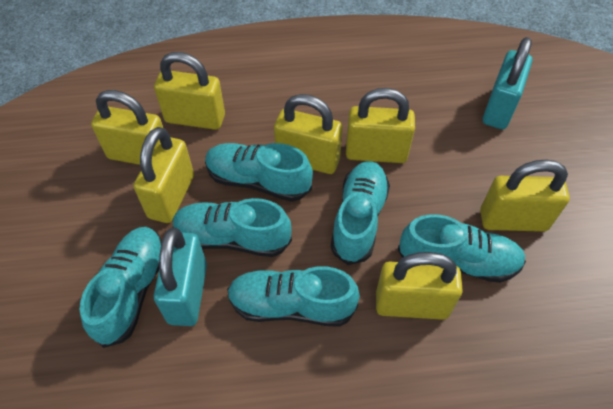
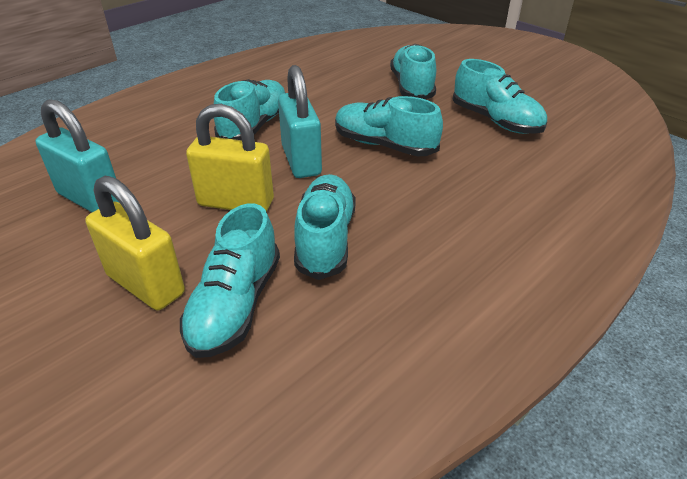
yellow padlock: [91,90,163,165] [134,127,194,223] [154,52,225,130] [274,94,343,174] [346,88,415,163] [376,252,463,320] [480,160,570,232] = 7 -> [85,176,185,310] [186,104,274,212] = 2

